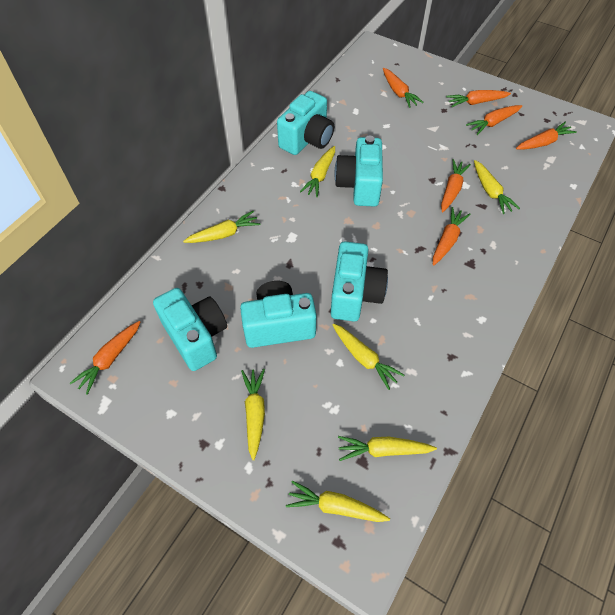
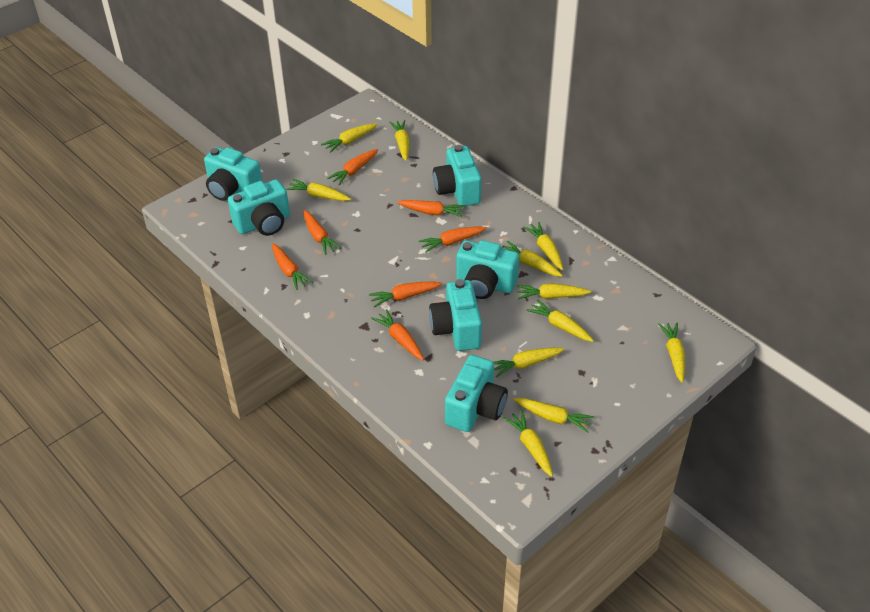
turquoise camera: [153,288,227,371] [240,281,316,348] [277,91,334,155] [331,241,388,321] [334,136,383,206] = 5 -> [204,147,262,201] [228,179,290,236] [429,279,482,351] [433,145,481,206] [445,355,508,432] [456,240,519,299] = 6
yellow carrot: [183,211,260,243] [241,369,265,460] [286,480,390,522] [300,146,335,197] [332,323,404,390] [338,436,437,461] [474,160,520,214] = 7 -> [286,179,351,201] [321,123,378,153] [389,120,410,161] [493,347,565,378] [502,241,563,277] [504,410,553,477] [513,398,594,433] [516,283,591,299] [523,222,563,270] [526,299,594,342] [658,322,685,383] = 11

